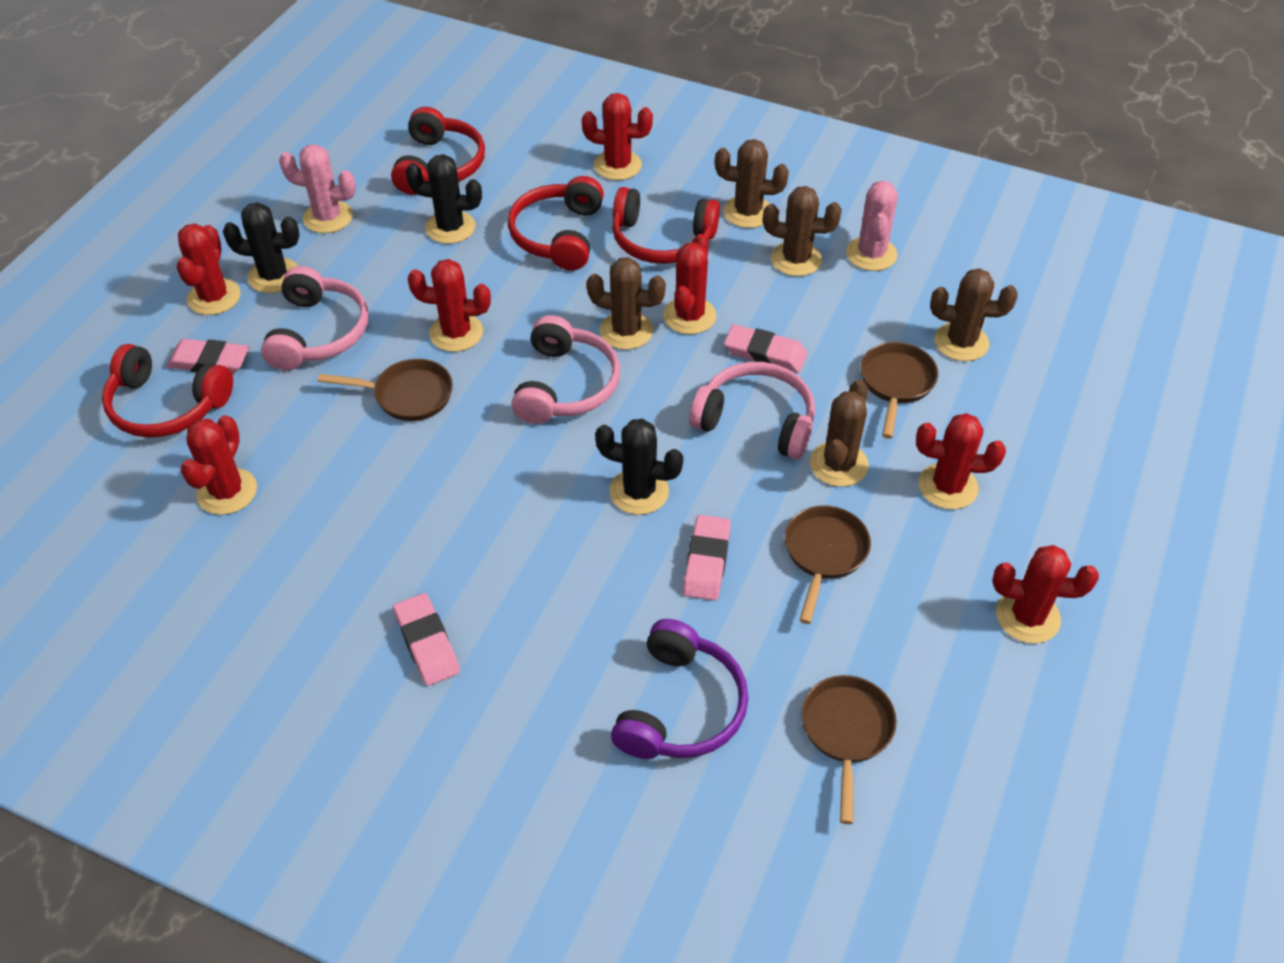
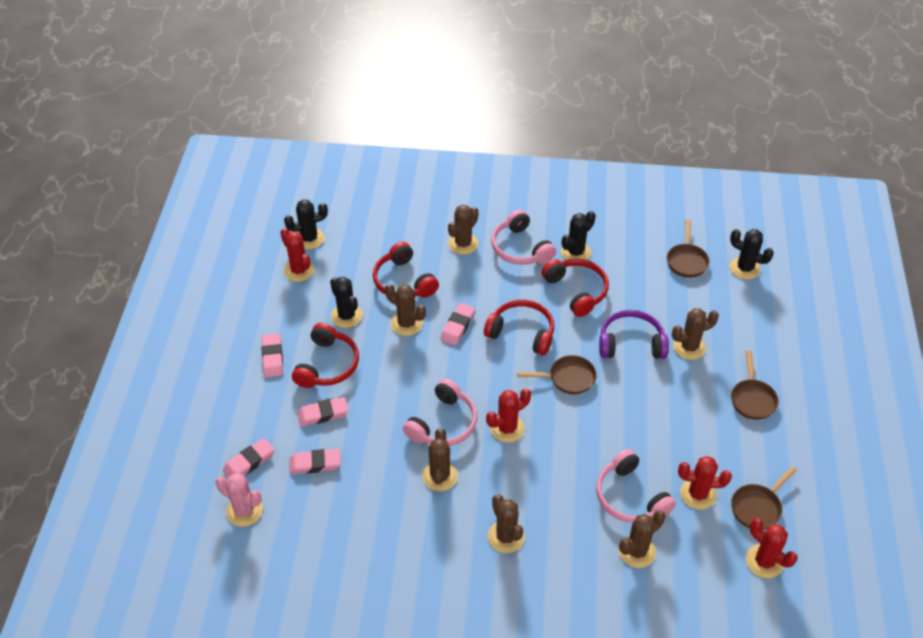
black cactus: [223,202,300,293] [405,154,482,244] [595,419,683,515] = 3 -> [284,199,328,249] [330,277,363,328] [561,211,596,260] [730,229,774,280] = 4
brown cactus: [586,257,666,350] [715,139,789,228] [763,186,842,276] [810,380,869,487] [930,268,1018,361] = 5 -> [385,284,426,336] [422,428,458,491] [448,205,479,255] [488,494,525,553] [619,510,666,568] [672,308,719,360] = 6
pink cactus: [279,144,356,233] [846,181,898,271] = 2 -> [216,473,263,527] = 1
pink eraser: [166,339,249,375] [393,593,460,686] [683,515,731,601] [724,324,807,372] = 4 -> [223,438,274,477] [261,333,283,377] [289,449,341,474] [297,397,348,427] [440,303,475,345] = 5
red cactus: [177,224,241,315] [181,415,257,515] [408,259,491,352] [582,93,653,180] [663,234,717,334] [916,413,1006,509] [993,545,1099,643] = 7 -> [280,228,315,282] [486,388,531,443] [678,456,732,510] [746,518,798,578] = 4

